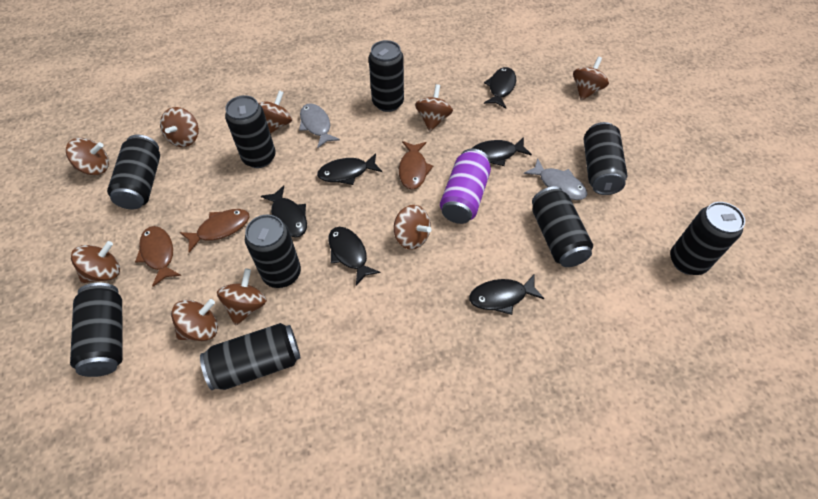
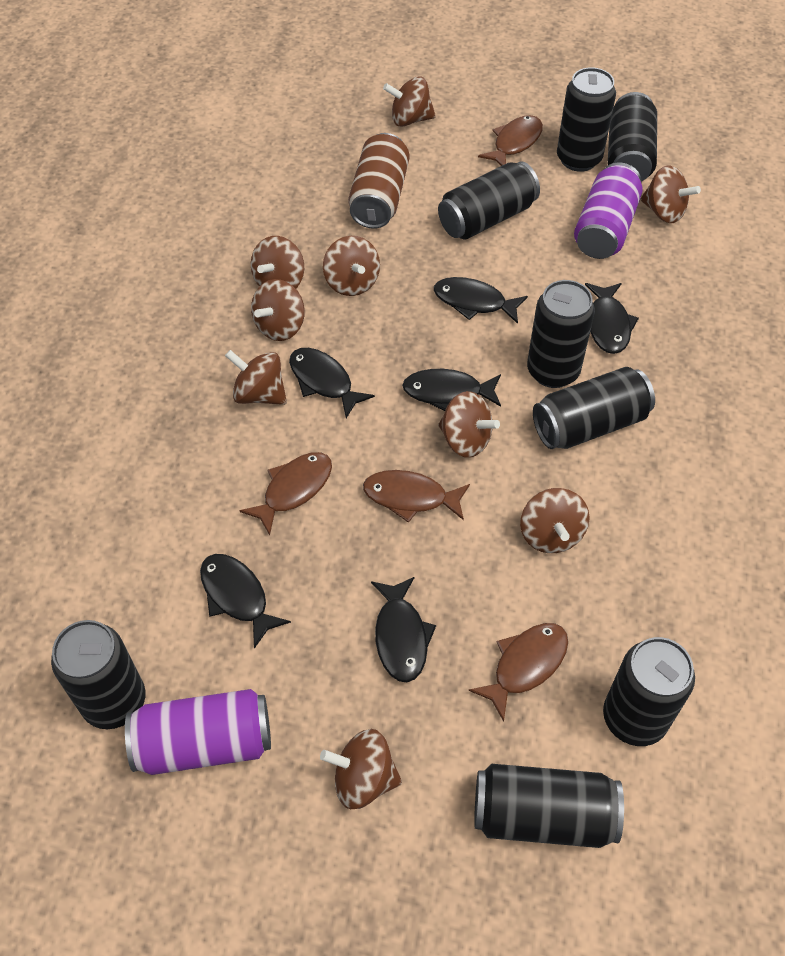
black can: [70,283,123,377] [107,135,160,209] [200,323,301,390] [225,95,276,168] [245,215,301,288] [369,40,404,112] [532,186,593,267] [584,122,627,195] [670,202,745,275] = 9 -> [51,620,145,729] [438,161,540,240] [474,764,624,848] [527,280,595,388] [533,367,655,449] [557,67,616,172] [603,637,695,746] [608,92,657,181] = 8
brown can: none = 0 -> [348,133,410,229] = 1
brown fish: [135,226,181,287] [180,209,249,253] [399,141,433,190] = 3 -> [239,452,332,535] [363,470,470,523] [468,623,568,722] [478,115,543,166] = 4
grey fish: [299,103,340,148] [524,158,587,200] = 2 -> none = 0
purple can: [440,149,491,224] = 1 -> [125,689,271,775] [574,162,642,259] = 2

